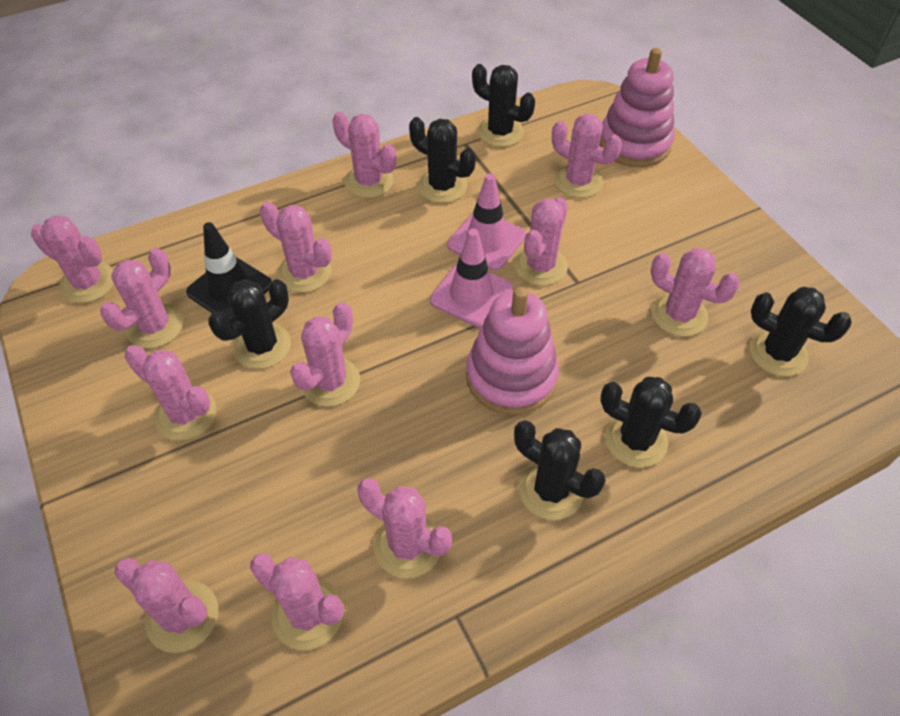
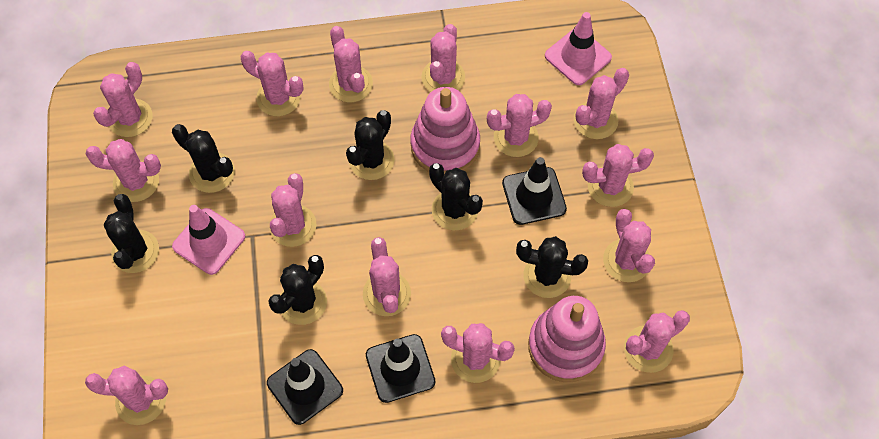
black traffic cone: [186,222,272,320] = 1 -> [267,349,343,425] [366,334,435,403] [502,157,567,225] = 3
pink cactus: [31,216,114,303] [100,248,183,349] [115,558,218,653] [125,345,217,441] [250,553,344,650] [260,202,332,293] [290,302,360,407] [333,112,396,198] [358,478,452,578] [514,197,568,286] [552,114,622,198] [651,248,740,337] = 12 -> [85,366,168,425] [86,139,161,202] [93,62,153,137] [240,51,304,116] [269,173,317,247] [329,26,373,102] [363,237,411,316] [421,24,465,92] [441,323,515,383] [487,94,552,157] [574,68,629,139] [582,144,654,207] [603,209,655,282] [624,310,690,373] = 14

